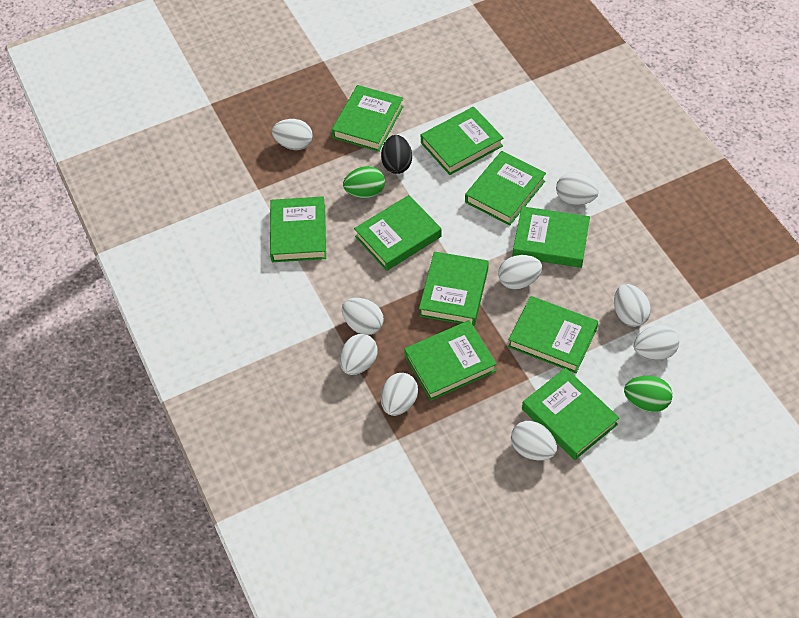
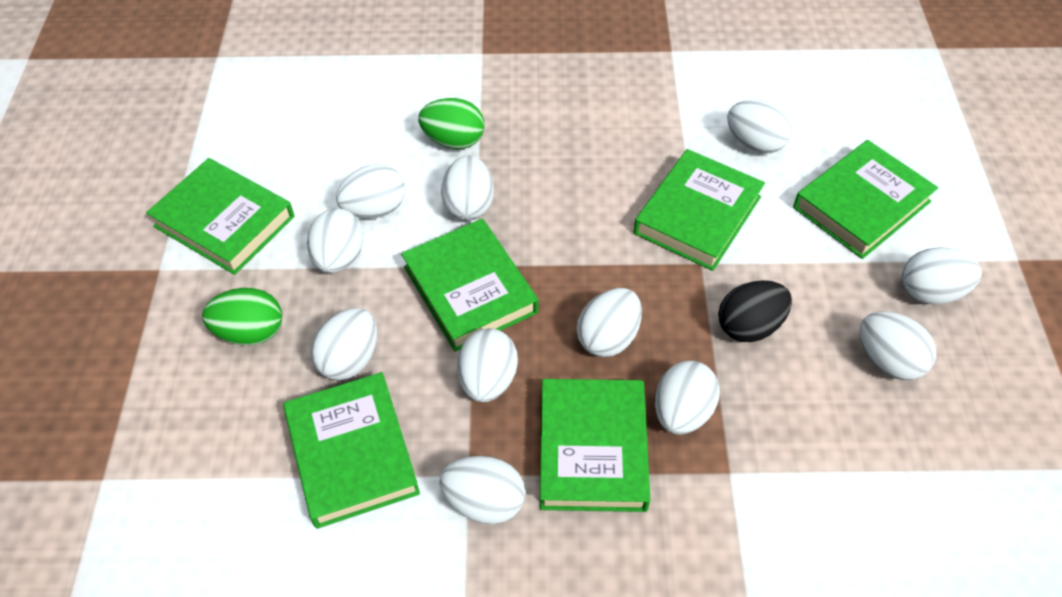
green book: [270,196,326,262] [332,85,404,152] [354,195,442,271] [404,320,497,401] [419,251,489,326] [421,107,503,175] [465,151,546,226] [508,296,598,373] [512,206,590,268] [522,368,619,460] = 10 -> [146,158,295,275] [283,372,420,529] [401,219,538,352] [540,379,650,512] [634,149,765,271] [793,140,938,259] = 6
white egg: [272,119,313,150] [340,334,377,375] [342,298,384,335] [381,373,418,416] [498,255,542,289] [511,421,557,460] [556,172,599,205] [614,284,651,327] [634,325,679,360] = 9 -> [307,208,364,273] [311,308,377,380] [336,164,405,219] [439,456,525,524] [441,155,494,221] [457,328,518,402] [577,288,642,357] [655,361,720,435] [727,99,793,153] [860,311,936,380] [901,247,982,304] = 11

